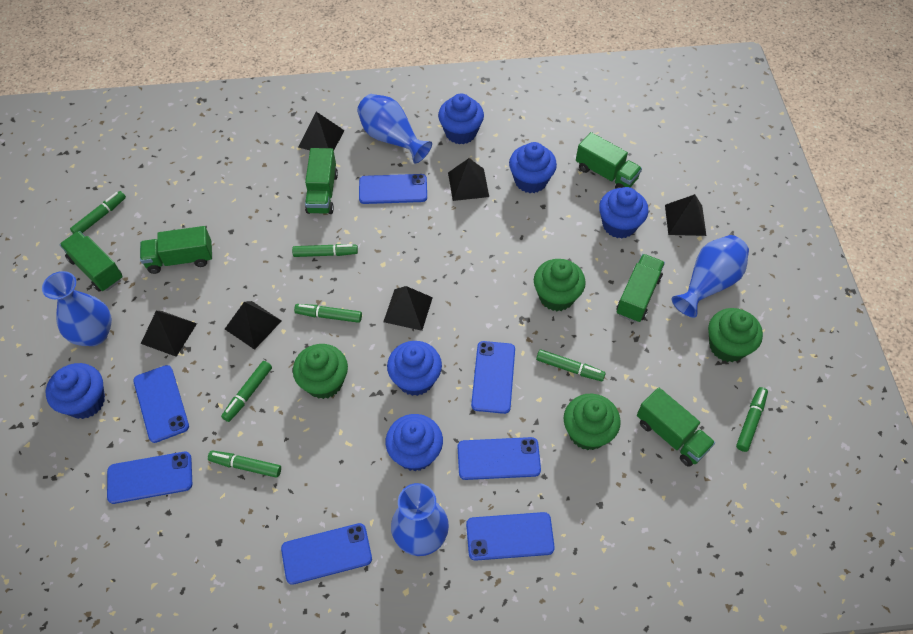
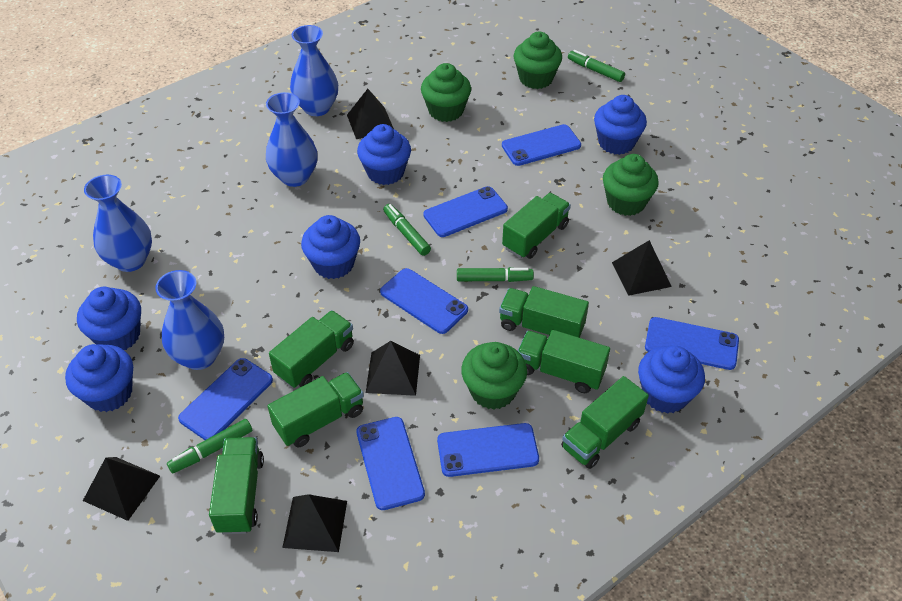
black pyramid: [141,311,197,357] [225,301,282,350] [298,112,345,150] [383,286,433,331] [448,158,489,201] [665,194,706,236] = 6 -> [83,457,160,521] [282,494,347,552] [347,89,394,139] [366,341,420,396] [612,240,672,296] = 5
green marker: [70,191,126,234] [208,451,281,478] [221,361,272,422] [292,244,358,257] [294,304,362,323] [536,349,606,381] [736,387,768,452] = 7 -> [167,419,253,473] [383,204,431,256] [457,267,534,282] [568,50,625,82] = 4
green truck: [60,231,123,291] [140,226,212,274] [305,148,338,214] [576,132,642,189] [616,254,665,323] [637,387,715,467] = 6 -> [209,437,264,534] [267,372,364,448] [269,310,354,388] [499,286,589,338] [502,193,571,259] [518,330,610,393] [561,376,649,469] = 7

